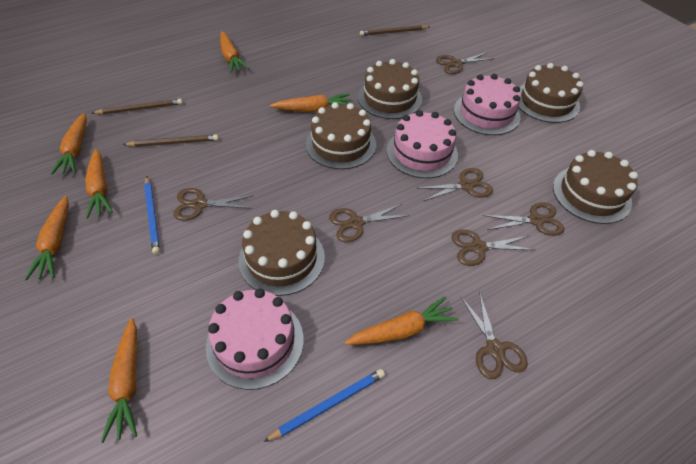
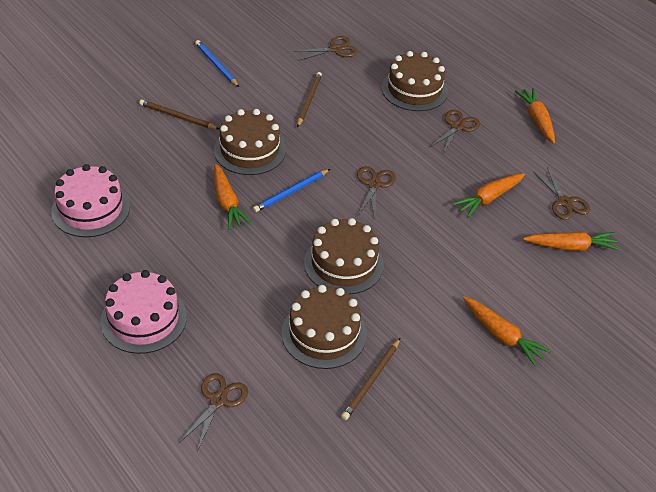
brown cake: [238,210,325,296] [306,102,376,169] [358,59,422,119] [518,63,584,123] [553,150,638,224] = 5 -> [214,109,286,175] [282,285,367,369] [304,218,384,295] [382,51,448,111] = 4
brown scissors: [173,188,252,221] [329,203,410,242] [417,168,493,201] [436,52,495,74] [451,230,535,266] [461,292,528,379] [482,202,564,236] = 7 -> [179,373,248,452] [293,36,357,61] [357,166,396,219] [429,110,480,154] [533,167,590,220] = 5
orange carrot: [24,196,69,280] [51,113,87,175] [85,149,113,219] [101,318,137,443] [220,31,249,73] [270,94,351,112] [345,296,459,345] = 7 -> [214,164,252,230] [452,173,525,218] [463,296,551,366] [515,88,555,143] [523,232,620,251] = 5
pink cake: [206,288,304,390] [387,110,458,178] [454,74,521,135] = 3 -> [51,164,130,237] [100,270,187,354] = 2

